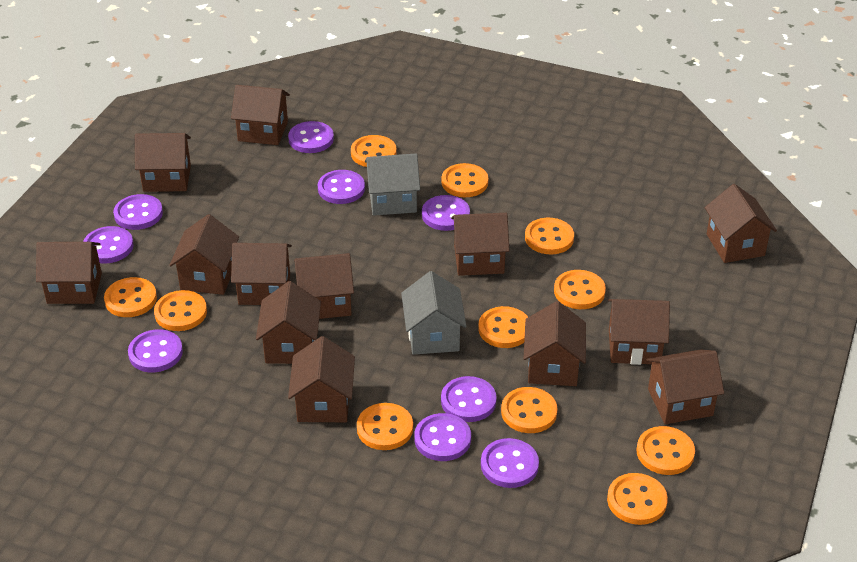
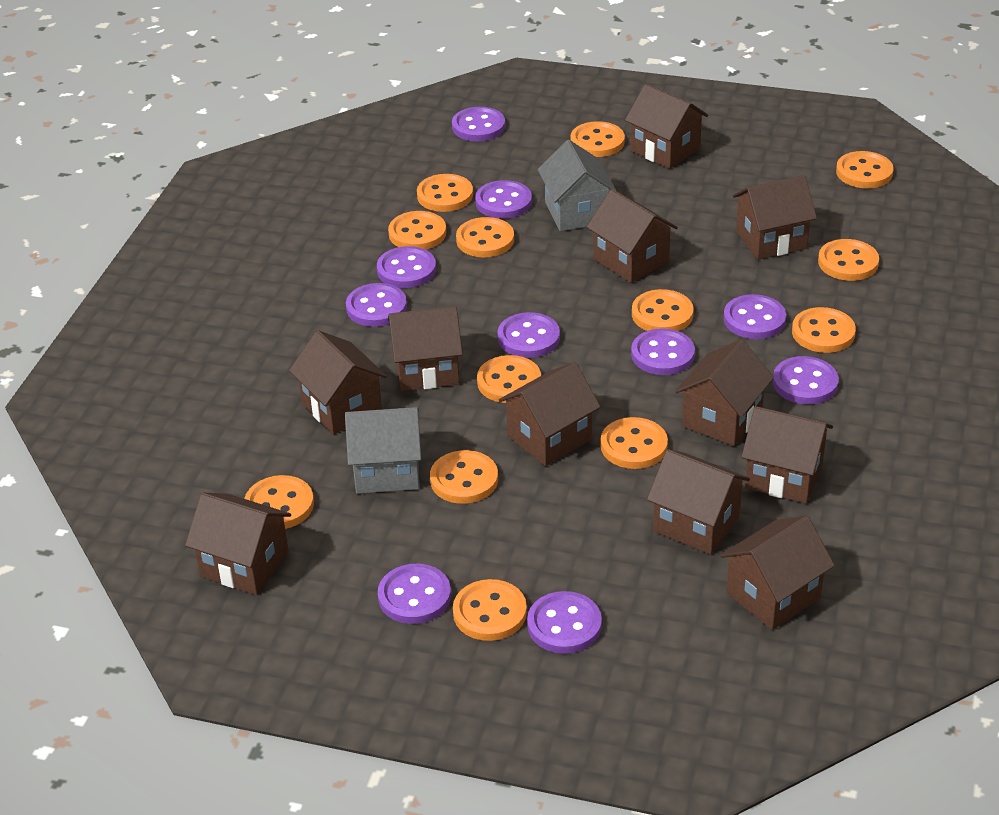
brown house: [36,242,102,304] [135,133,191,192] [170,214,239,295] [231,85,290,145] [231,243,292,305] [256,281,321,364] [288,336,355,422] [294,253,354,319] [451,213,509,276] [524,301,586,386] [608,299,670,365] [647,350,724,424] [705,184,777,263] = 13 -> [185,493,291,595] [289,330,387,435] [388,306,463,391] [499,362,600,466] [587,189,678,283] [625,84,708,169] [647,449,750,555] [675,339,774,446] [720,516,835,630] [732,175,817,260] [741,406,833,504] = 11
orange button: [104,277,157,317] [154,290,207,331] [351,135,397,167] [357,403,413,450] [441,163,488,197] [478,306,528,348] [501,387,557,433] [525,218,574,254] [554,270,606,309] [607,473,668,525] [637,426,695,475] = 11 -> [244,475,314,529] [388,211,446,250] [417,174,473,212] [430,450,498,504] [453,579,527,641] [456,217,514,257] [477,355,541,403] [570,121,625,157] [600,417,668,469] [632,289,693,331] [792,307,856,353] [818,239,879,281] [836,151,893,188] = 13
purple button: [83,226,134,263] [113,194,163,230] [128,329,183,372] [288,121,334,153] [318,170,365,204] [414,413,471,461] [422,195,470,231] [441,376,497,422] [481,438,539,488] = 9 -> [346,283,407,327] [377,246,436,288] [378,564,451,624] [452,107,505,141] [475,180,532,219] [498,312,560,358] [527,591,602,654] [631,328,695,375] [724,294,786,339] [773,356,839,404] = 10

